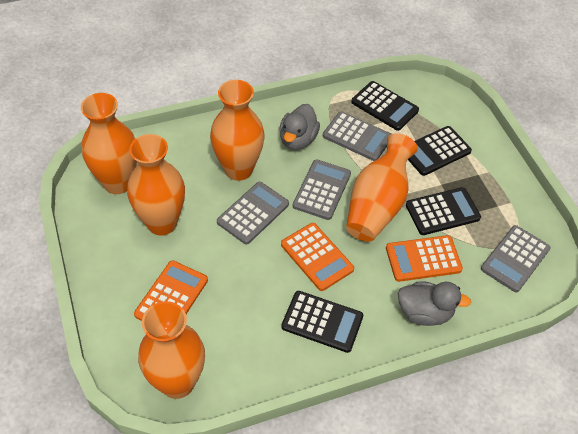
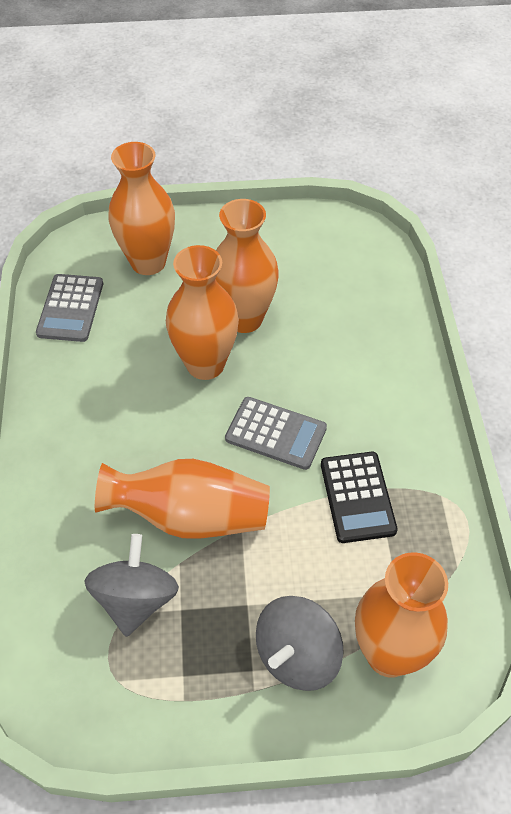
black calculator: [281,291,363,353] [351,81,419,131] [406,187,481,235] [408,126,472,176] = 4 -> [321,452,398,543] = 1
grey calculator: [217,182,289,245] [293,159,351,220] [323,112,391,161] [481,225,550,292] = 4 -> [36,274,103,342] [225,397,327,470] = 2
grey duck: [279,104,320,150] [398,281,471,326] = 2 -> none = 0
grey spinning top: none = 0 -> [84,534,179,637] [256,596,344,691] = 2
orange calculator: [134,260,208,321] [281,223,354,291] [386,235,463,282] = 3 -> none = 0

